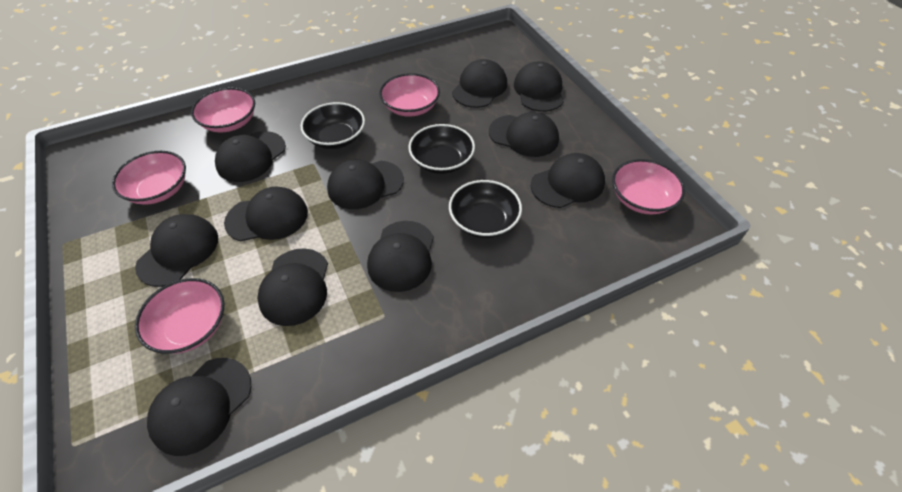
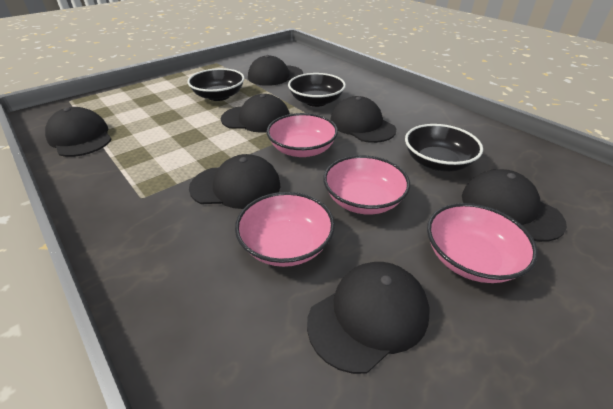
black cap: [135,214,218,287] [147,358,251,456] [215,131,286,182] [224,187,308,242] [257,248,328,326] [327,159,404,209] [367,221,434,292] [452,59,507,108] [489,112,559,157] [514,61,564,112] [531,153,605,208] = 11 -> [45,107,112,157] [189,154,280,209] [221,94,290,133] [248,55,303,86] [307,262,430,374] [330,96,396,143] [462,169,567,242] = 7
pink bowl: [112,151,186,205] [135,278,225,354] [191,87,255,133] [379,73,440,117] [612,159,685,214] = 5 -> [235,192,335,267] [267,113,338,157] [323,155,410,215] [427,203,538,283] = 4

